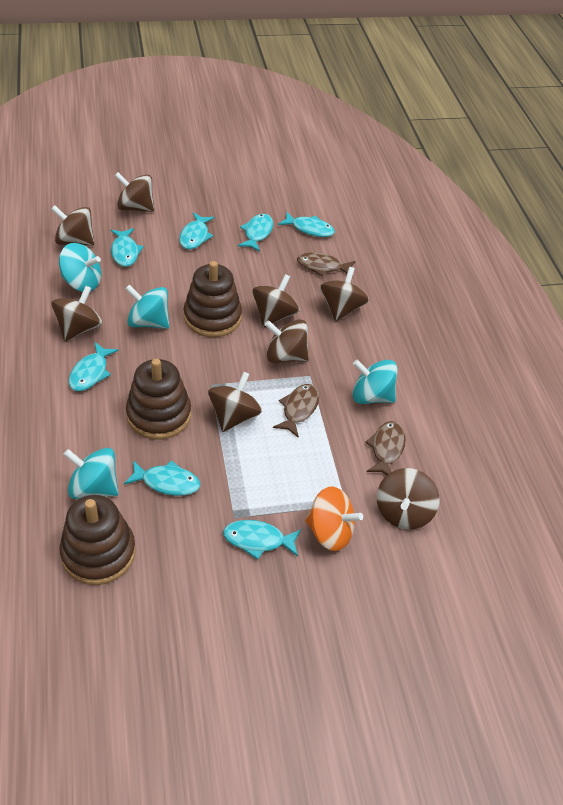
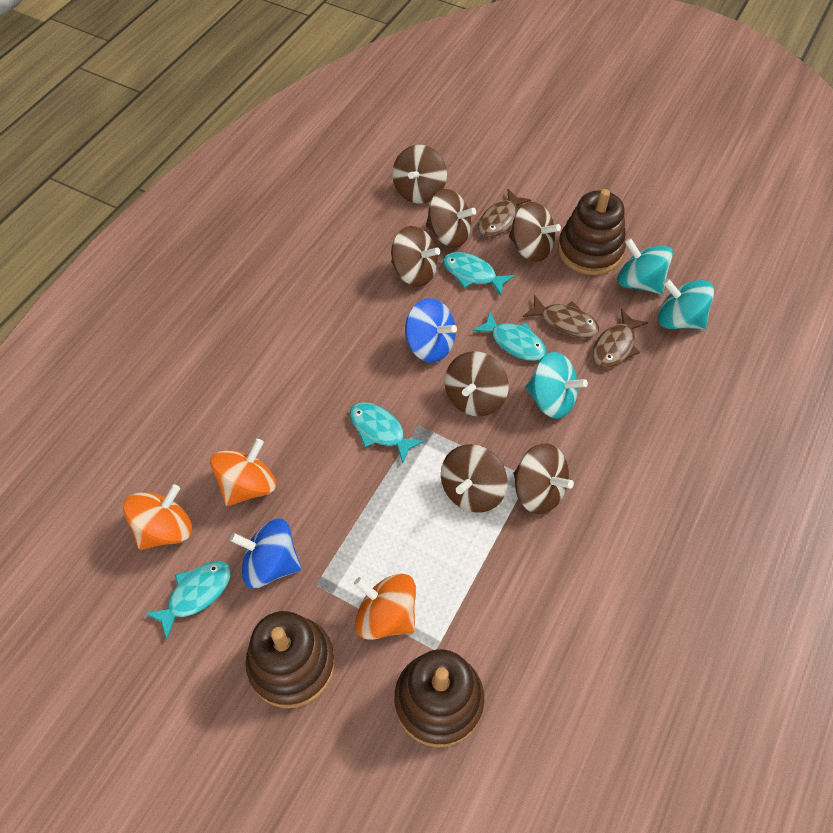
blue spinning top: none = 0 -> [230,519,301,588] [405,298,457,363] = 2
brown spinning top: [51,205,95,246] [52,286,103,341] [115,172,154,212] [208,371,262,432] [252,274,300,327] [265,320,309,363] [320,267,369,322] [377,468,439,529] = 8 -> [391,226,440,287] [392,145,447,204] [426,189,476,248] [441,444,508,513] [445,351,509,416] [509,202,561,262] [514,443,574,514] = 7
orange spinning top: [305,486,363,551] = 1 -> [123,484,192,550] [210,439,276,506] [354,573,416,640] = 3
turquoise fish: [69,342,119,391] [111,228,144,267] [124,460,200,496] [179,213,215,249] [223,520,301,560] [238,214,273,252] [278,212,335,237] = 7 -> [145,561,231,640] [350,402,424,463] [443,252,515,296] [473,312,547,361] = 4
turquoise spinning top: [59,243,101,292] [63,448,118,499] [125,285,169,329] [352,360,398,404] = 4 -> [526,352,588,419] [617,238,673,294] [658,278,714,329] = 3

